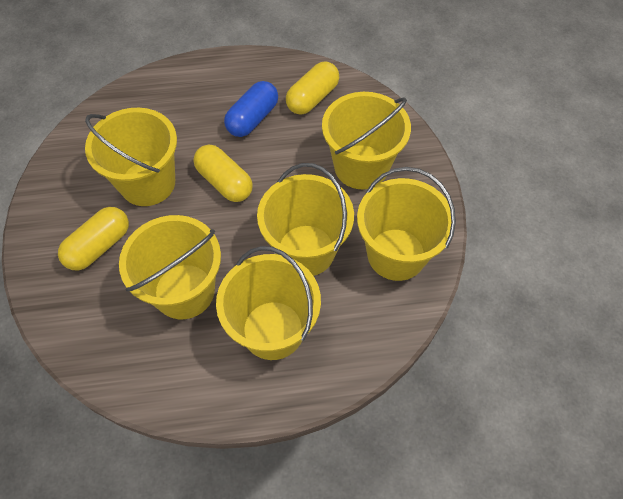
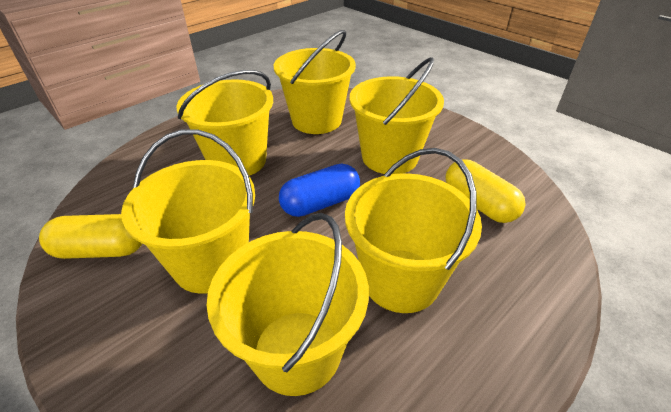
yellow capsule: [58,207,129,270] [193,145,253,202] [286,62,339,115] = 3 -> [39,214,142,259] [446,159,525,223] = 2

